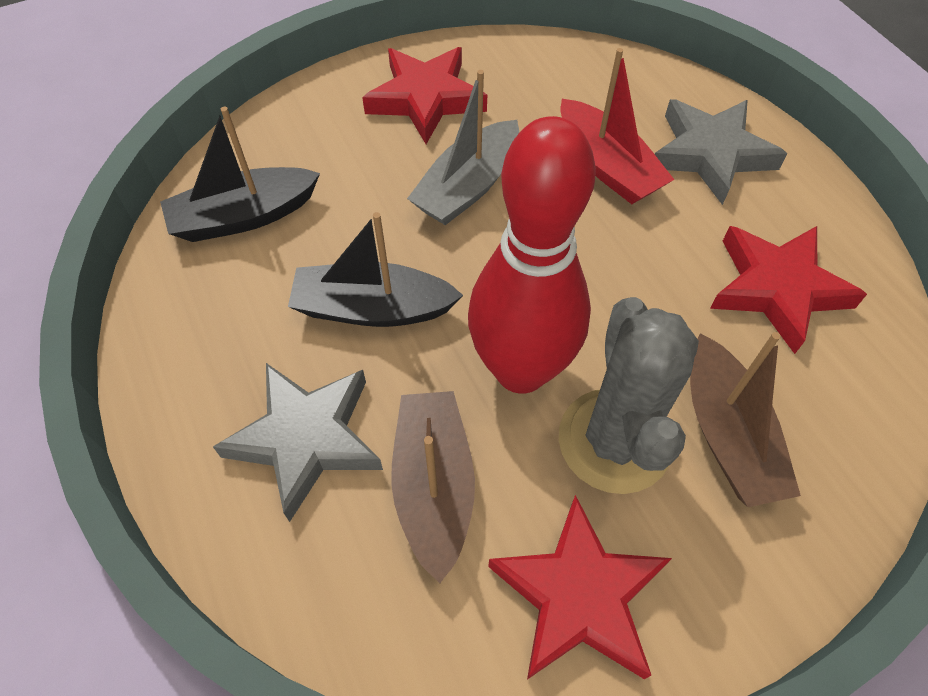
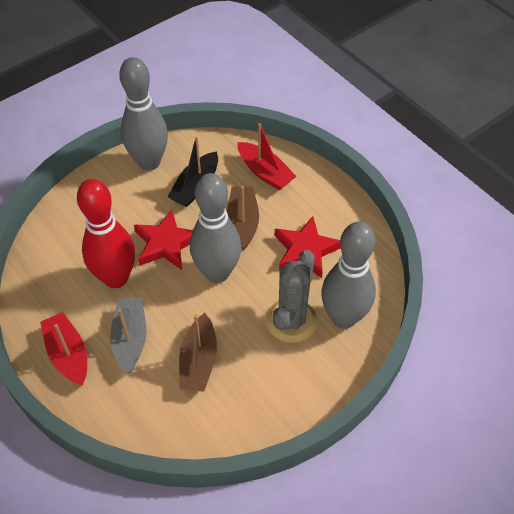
black boat: [160,107,320,242] [288,212,463,327] = 2 -> [167,137,218,207] = 1
grey bowling pin: none = 0 -> [119,57,168,171] [190,173,241,283] [321,221,376,329] = 3
grey star: [213,363,383,522] [655,99,787,205] = 2 -> none = 0
red boat: [560,48,674,204] = 1 -> [40,312,87,385] [238,123,296,190] = 2
red star: [362,47,487,144] [488,495,672,680] [710,226,867,354] = 3 -> [134,209,193,270] [275,216,341,278] = 2

